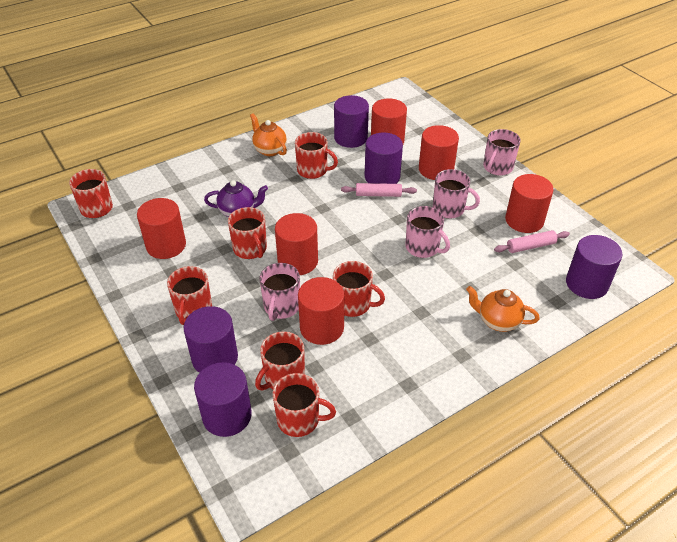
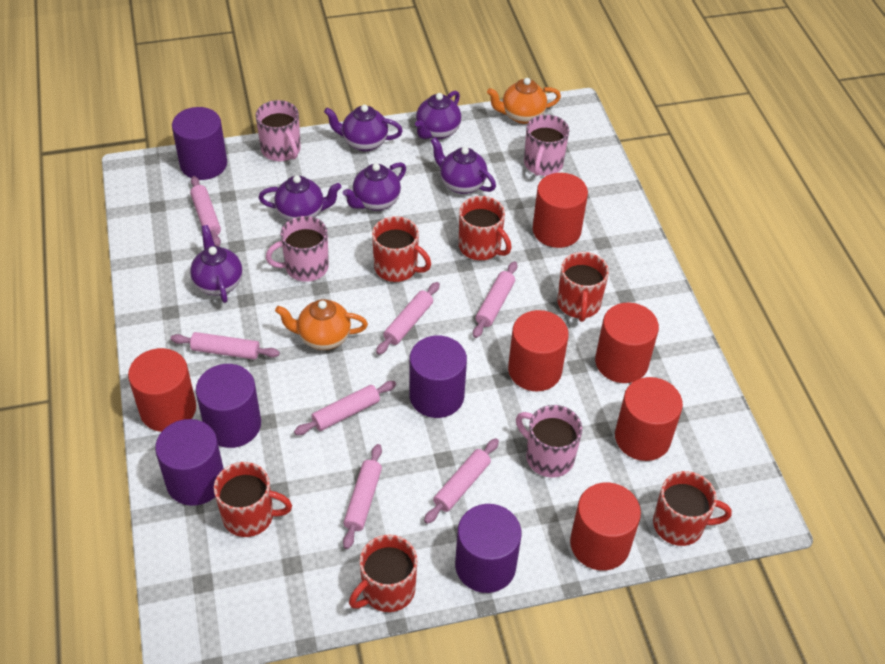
pink rolling pin: [341,183,417,197] [494,230,570,253] = 2 -> [170,332,280,360] [190,176,221,246] [294,381,396,435] [343,444,382,549] [376,282,440,355] [424,438,499,524] [473,261,517,338] = 7
purple teapot: [204,180,268,217] = 1 -> [190,225,243,303] [259,175,341,221] [324,105,403,151] [343,162,406,211] [415,90,461,139] [430,137,496,194] = 6
red mug: [69,169,113,218] [167,266,212,325] [228,207,267,259] [255,332,305,390] [273,373,336,437] [295,132,338,179] [333,261,385,317] = 7 -> [214,462,292,537] [349,535,418,612] [372,216,431,282] [459,196,512,260] [557,252,609,322] [653,471,732,546] = 6

